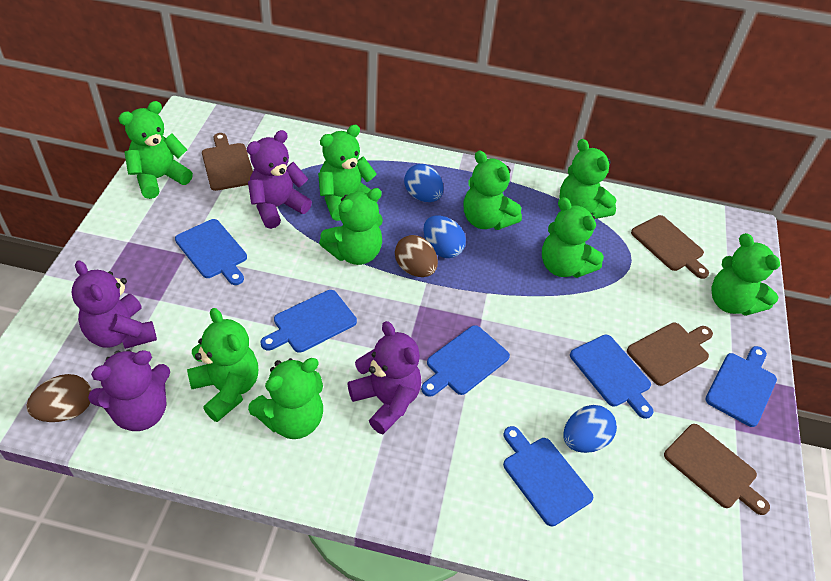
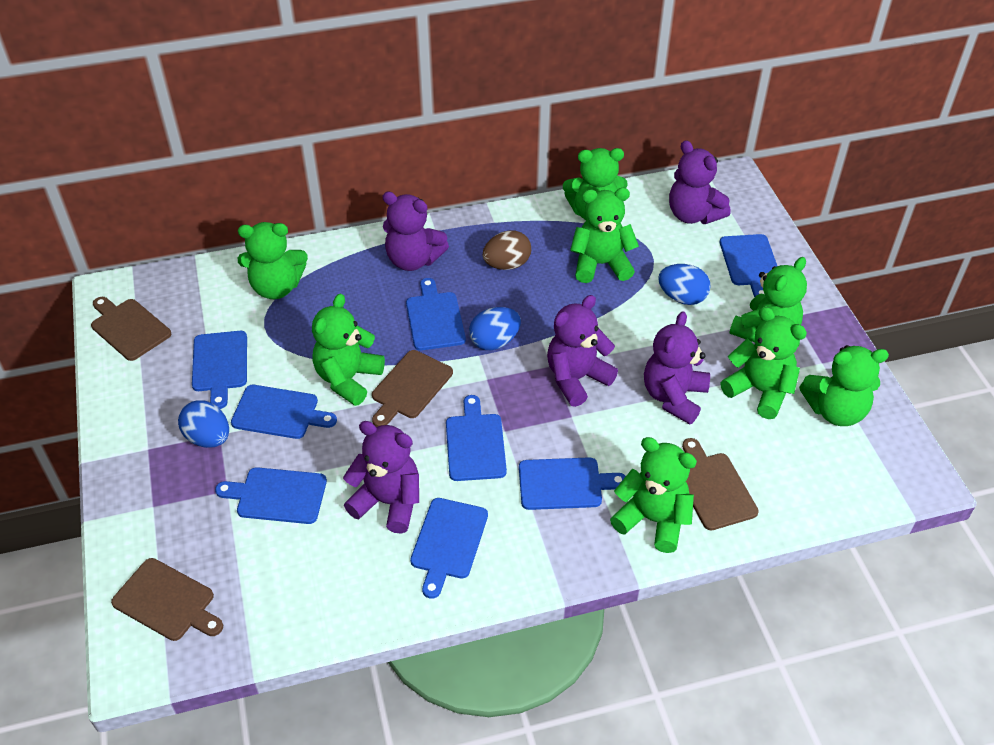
blue cutting board: [175,219,247,285] [261,290,357,353] [421,325,510,397] [503,426,594,526] [570,335,653,419] [705,346,777,427] = 6 -> [192,331,247,409] [215,467,327,524] [231,385,337,439] [406,278,466,350] [410,498,488,599] [446,395,507,481] [519,457,626,510] [720,234,777,297] = 8
brown egg: [26,374,92,422] [395,235,438,277] = 2 -> [483,230,531,270] = 1
green teddy bear: [118,101,193,199] [187,308,258,422] [248,358,323,439] [318,125,377,221] [319,188,383,265] [463,150,522,230] [542,197,604,278] [559,139,617,219] [711,233,780,316] = 9 -> [238,222,308,299] [312,294,385,406] [563,148,628,220] [570,188,639,283] [610,437,697,553] [720,307,807,419] [729,257,807,342] [799,345,889,426] = 8
purple teddy bear: [71,260,157,349] [88,350,170,431] [246,130,312,229] [347,321,421,434] = 4 -> [343,421,419,533] [383,192,449,271] [547,295,618,407] [644,311,710,424] [669,140,731,224] = 5

